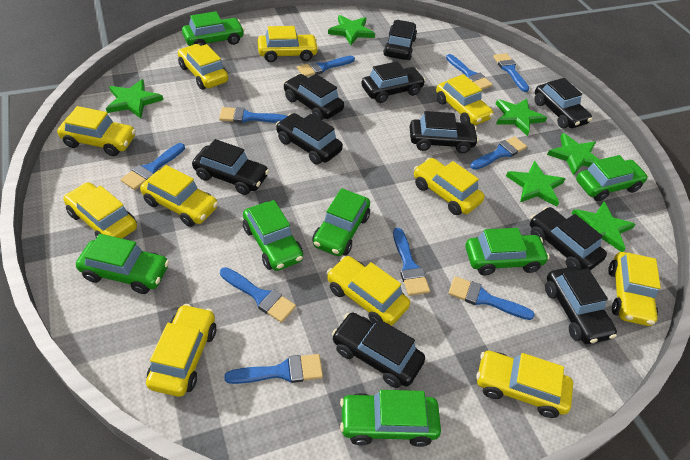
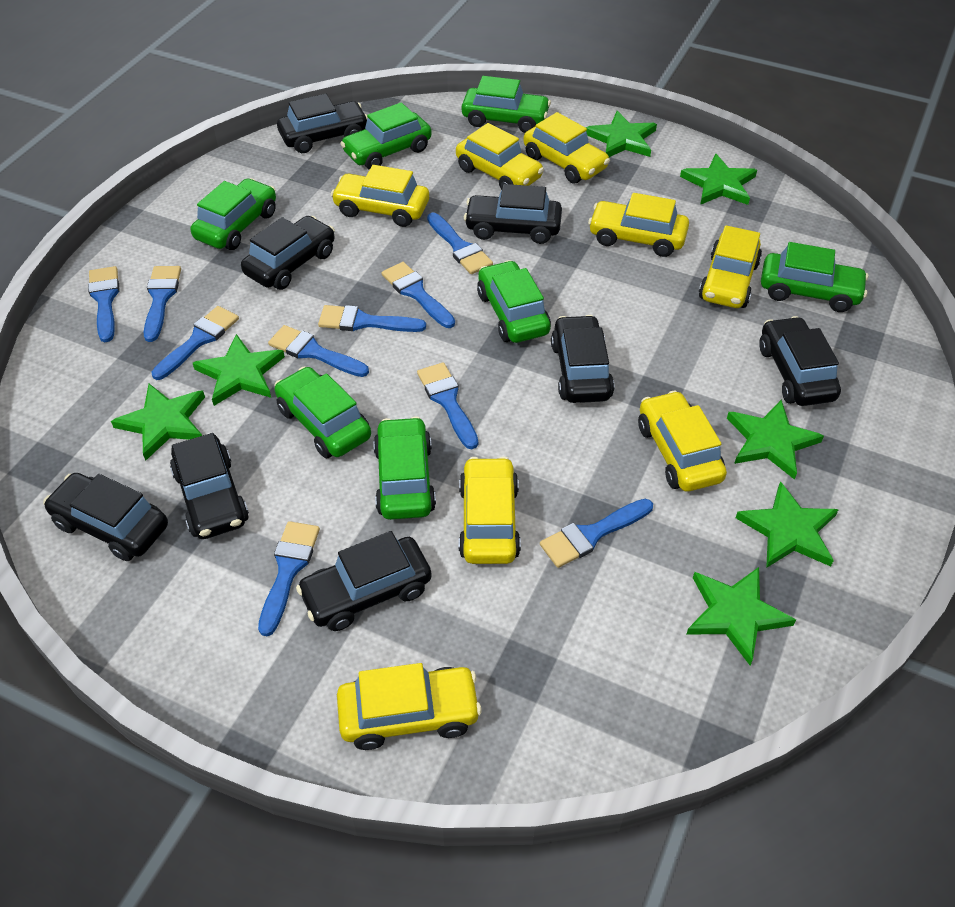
black car: [192,139,269,195] [276,113,343,164] [283,74,344,120] [332,313,425,388] [361,61,426,103] [383,20,417,60] [410,111,479,153] [530,207,607,270] [534,78,592,129] [545,267,617,344] = 10 -> [43,473,168,561] [170,433,249,539] [241,216,335,290] [277,94,368,153] [296,531,432,631] [464,184,562,244] [551,315,614,403] [759,316,841,406] = 8
green star: [106,79,163,118] [328,15,375,45] [496,99,547,136] [506,161,565,207] [547,133,599,175] [571,202,636,252] = 6 -> [111,384,205,461] [193,334,285,406] [585,111,657,157] [680,154,757,205] [686,567,796,665] [727,399,824,480] [736,481,839,568] = 7
yellow car: [57,106,136,156] [63,182,137,239] [140,165,218,227] [146,304,216,397] [178,44,228,90] [257,26,319,62] [327,256,410,326] [414,158,485,215] [436,74,494,125] [476,351,573,418] [609,252,661,326] = 11 -> [331,165,429,227] [337,663,482,750] [456,123,544,190] [459,457,521,564] [523,112,610,184] [588,193,689,257] [638,391,727,492] [699,225,762,308] = 8

